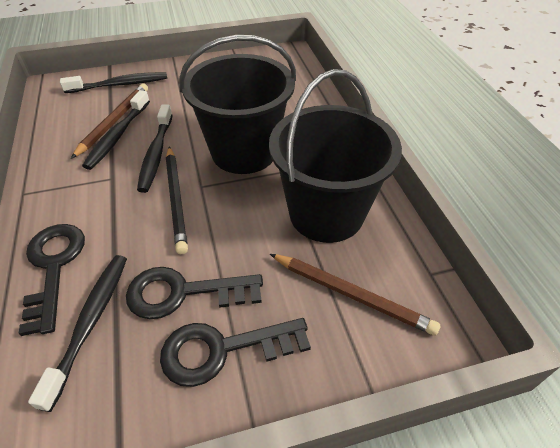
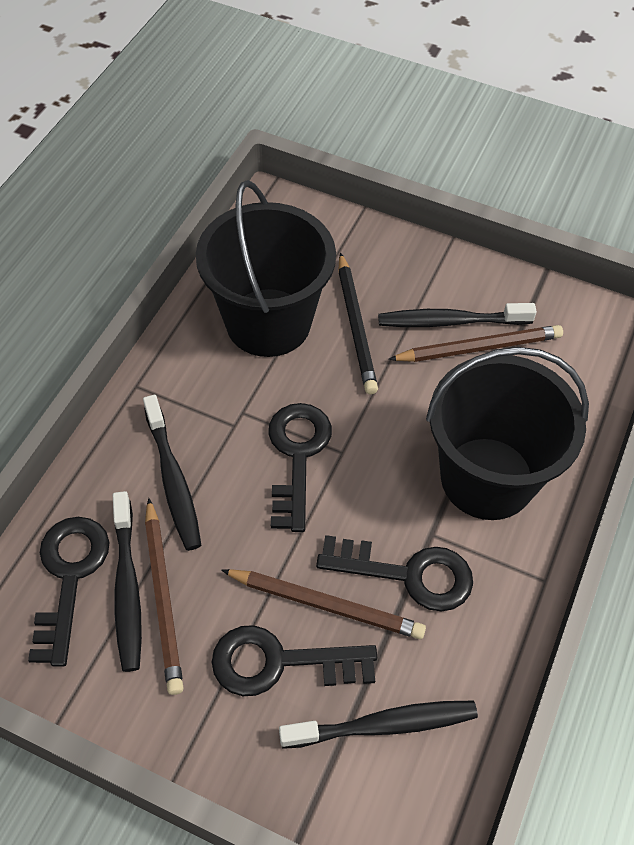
black key: [18,224,85,336] [126,267,263,319] [160,318,311,387] = 3 -> [28,517,110,666] [212,625,377,696] [268,403,332,532] [316,535,473,612] = 4
brown pencil: [71,84,148,159] [270,254,440,336] = 2 -> [145,498,184,695] [221,569,426,639] [388,325,563,362] = 3

